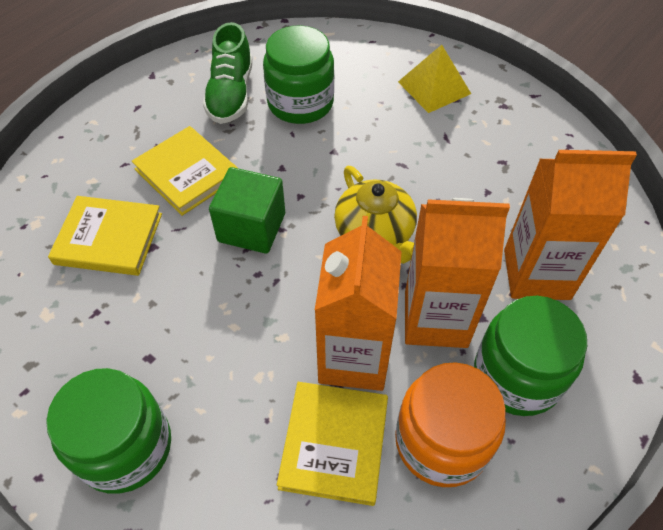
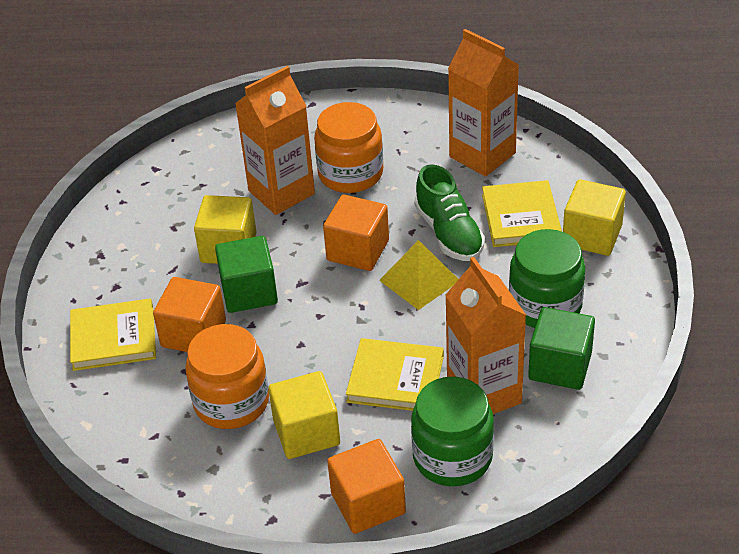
green cube: [209,167,285,253] = 1 -> [215,236,278,313] [528,307,595,390] = 2
green jar: [46,368,171,493] [263,25,334,124] [474,296,587,416] = 3 -> [411,377,494,486] [509,229,585,328] = 2
orange cube: none = 0 -> [153,277,226,352] [323,195,389,271] [327,439,406,534] = 3
orange jar: [395,362,506,487] = 1 -> [185,324,269,429] [314,102,383,193] = 2
yellow cube: none = 0 -> [194,195,256,264] [268,371,340,459] [563,179,626,256] = 3
yellow teapot: [334,166,417,264] = 1 -> none = 0

